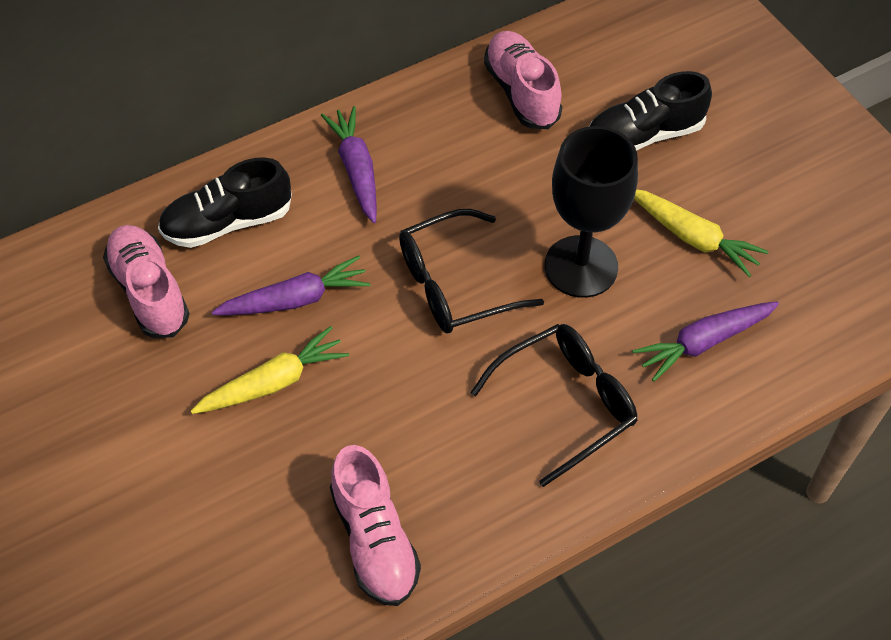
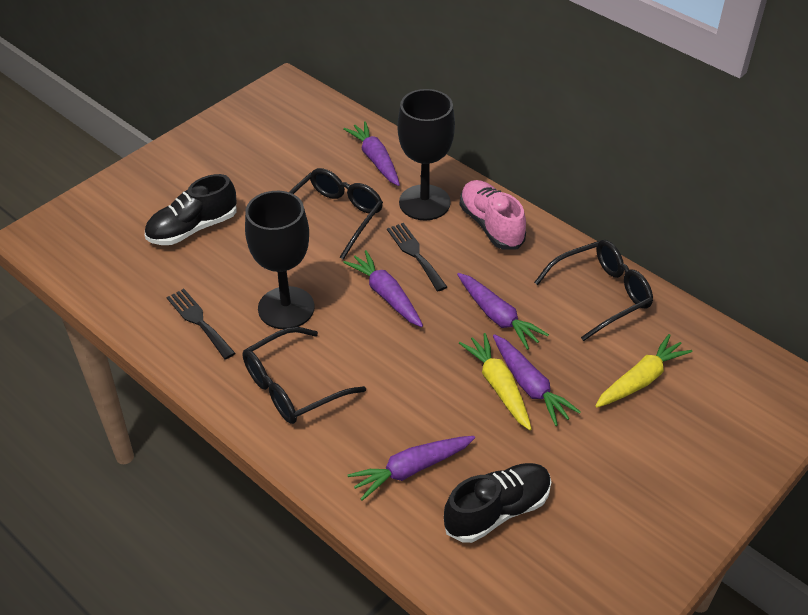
black fork: none = 0 -> [166,289,235,360] [387,223,447,291] = 2
black glasses: [399,209,544,333] [471,324,638,487] = 2 -> [243,327,366,424] [289,168,383,260] [534,240,653,341] = 3
black goblet: [544,126,638,298] = 1 -> [245,191,314,329] [397,89,455,221] = 2
pink shoe: [103,225,190,338] [330,445,421,606] [484,31,562,129] = 3 -> [460,180,526,250] = 1
purple carrot: [212,256,371,315] [321,106,377,223] [632,301,779,382] = 3 -> [343,121,400,186] [343,250,423,327] [347,436,475,501] [457,273,549,350] [493,334,581,426] = 5

